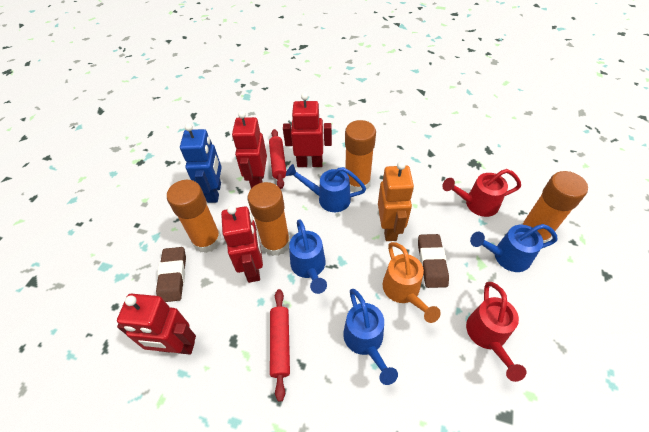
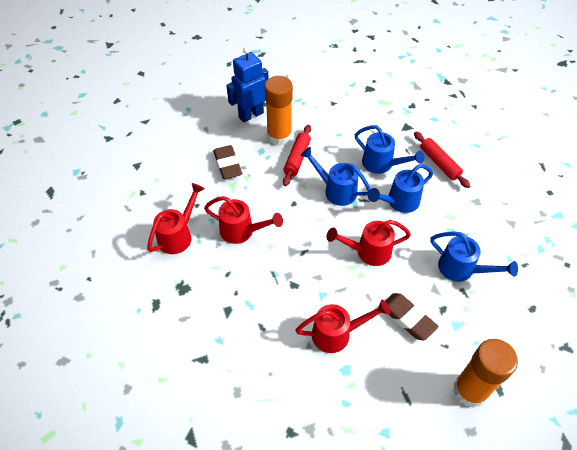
orange glue stick: [167,180,222,253] [248,182,290,256] [345,120,376,192] [521,171,588,243] = 4 -> [265,76,293,146] [453,339,518,408] = 2
orange robot: [378,161,414,241] = 1 -> none = 0
orange watering can: [383,242,441,323] = 1 -> none = 0
red robot: [117,294,196,355] [221,205,263,283] [232,111,267,188] [283,93,332,167] = 4 -> none = 0
red watering can: [442,169,521,217] [466,282,526,382] = 2 -> [147,183,204,254] [204,196,283,244] [296,300,390,353] [327,220,411,266] = 4

